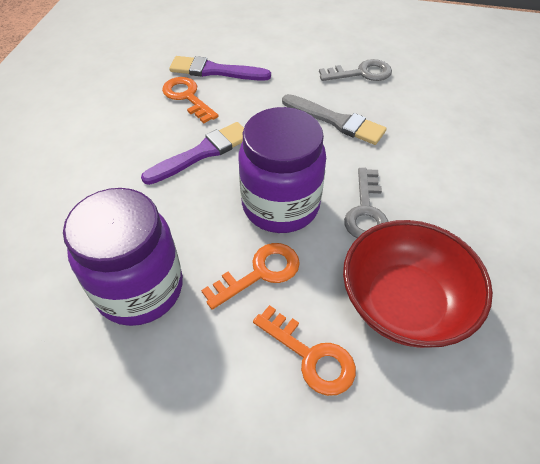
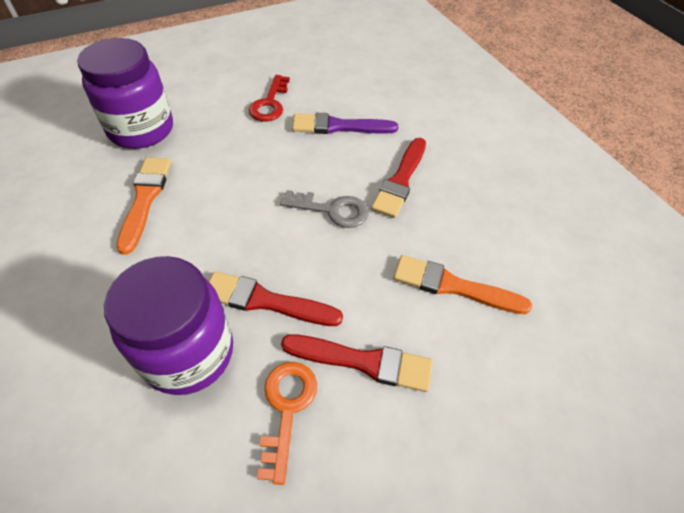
grey brush: [282,94,387,145] = 1 -> none = 0
grey key: [319,59,392,81] [344,168,388,238] = 2 -> [280,190,369,228] = 1
orange brush: none = 0 -> [116,157,171,255] [393,255,532,314] = 2
orange key: [162,77,218,123] [201,243,300,310] [253,305,356,396] = 3 -> [257,362,317,485] = 1
purple brush: [141,122,244,185] [169,56,271,81] = 2 -> [292,113,398,134] = 1
red bowl: [343,220,493,348] = 1 -> none = 0
red brush: none = 0 -> [209,271,343,326] [281,334,433,392] [371,138,426,218] = 3
red key: none = 0 -> [249,75,290,121] = 1

